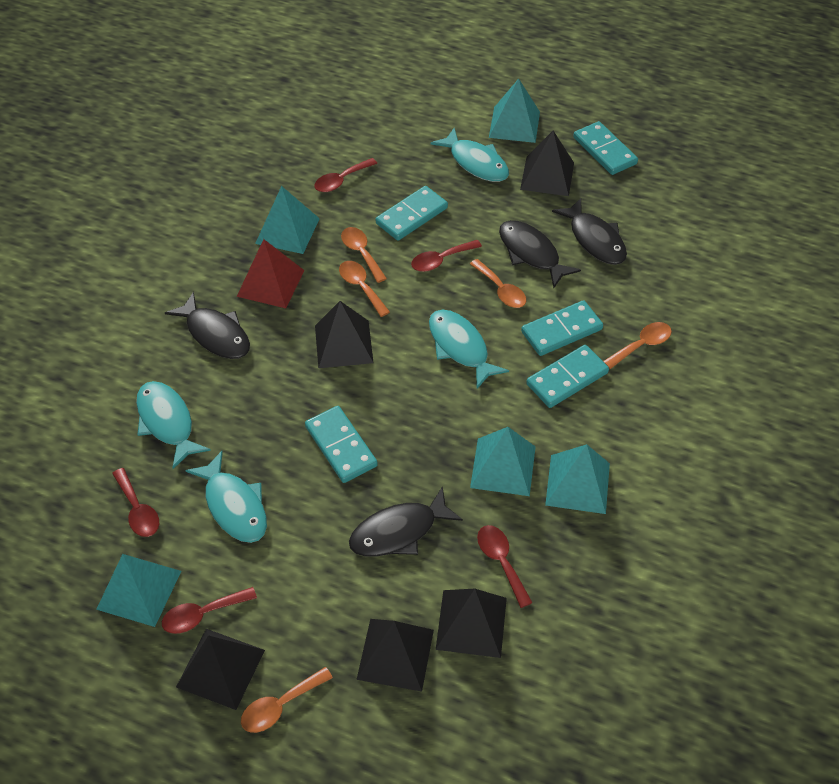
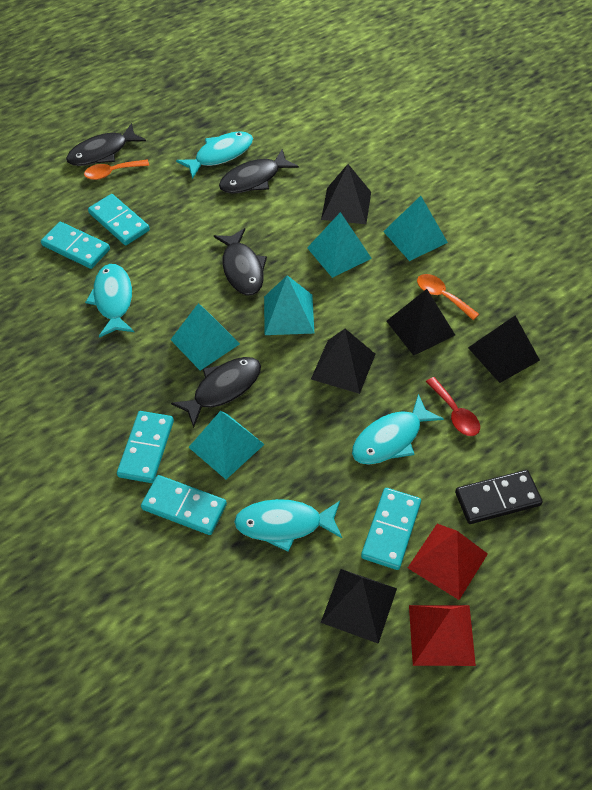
black domino: none = 0 -> [455,470,543,524] = 1
orange spoon: [241,667,333,733] [339,261,390,317] [341,227,387,283] [470,259,526,308] [603,322,672,369] = 5 -> [84,159,149,180] [417,274,479,320] = 2
red pyramid: [237,239,305,308] = 1 -> [408,524,488,600] [409,605,476,666] = 2
red spoon: [112,468,159,537] [162,587,257,634] [315,158,377,192] [411,240,482,272] [477,525,533,608] = 5 -> [426,377,480,436] = 1

